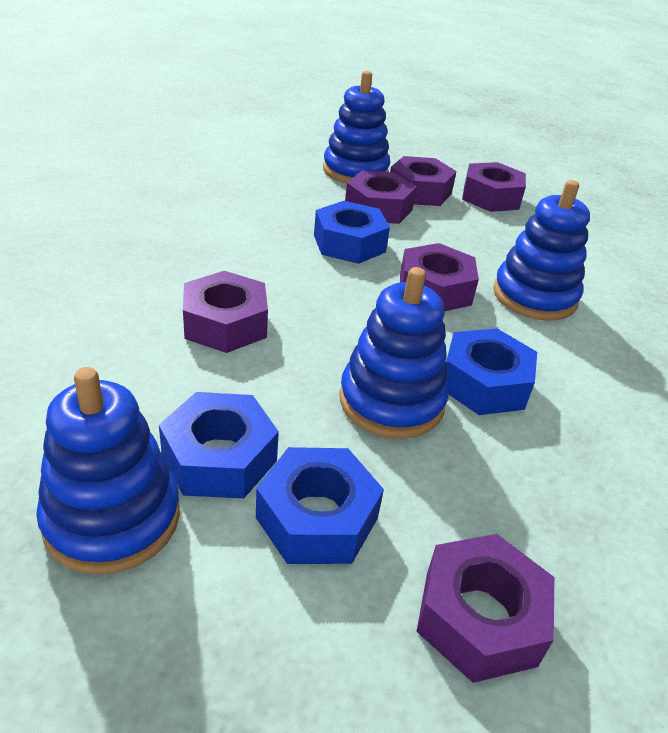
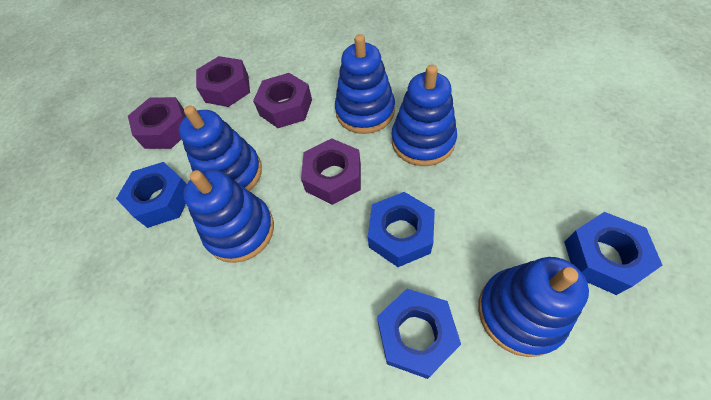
blue stacking toy: [36,367,180,575] [323,71,390,184] [339,267,449,439] [493,180,590,321] = 4 -> [179,105,262,191] [184,170,274,263] [335,34,395,134] [391,65,457,166] [478,257,589,357] = 5
purple nut: [183,271,268,353] [345,171,417,224] [390,156,457,206] [400,243,479,311] [416,534,554,683] [462,162,526,212] = 6 -> [128,97,186,149] [196,56,250,107] [253,73,312,128] [301,138,361,205] = 4

